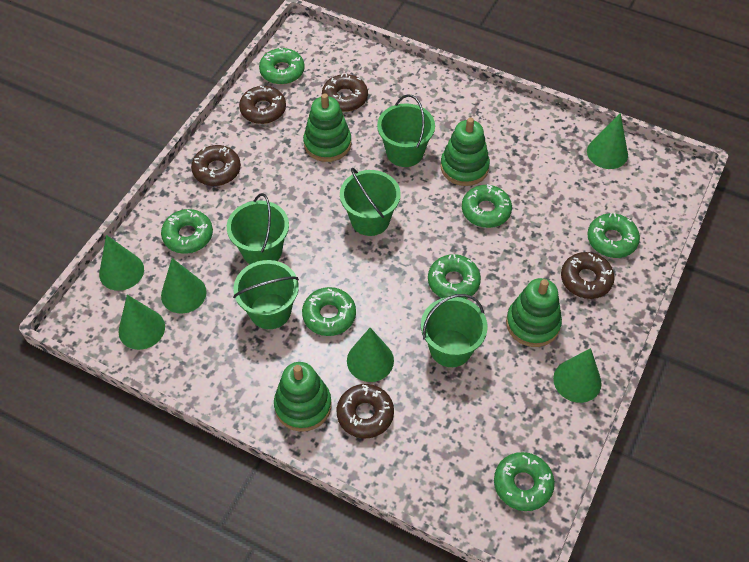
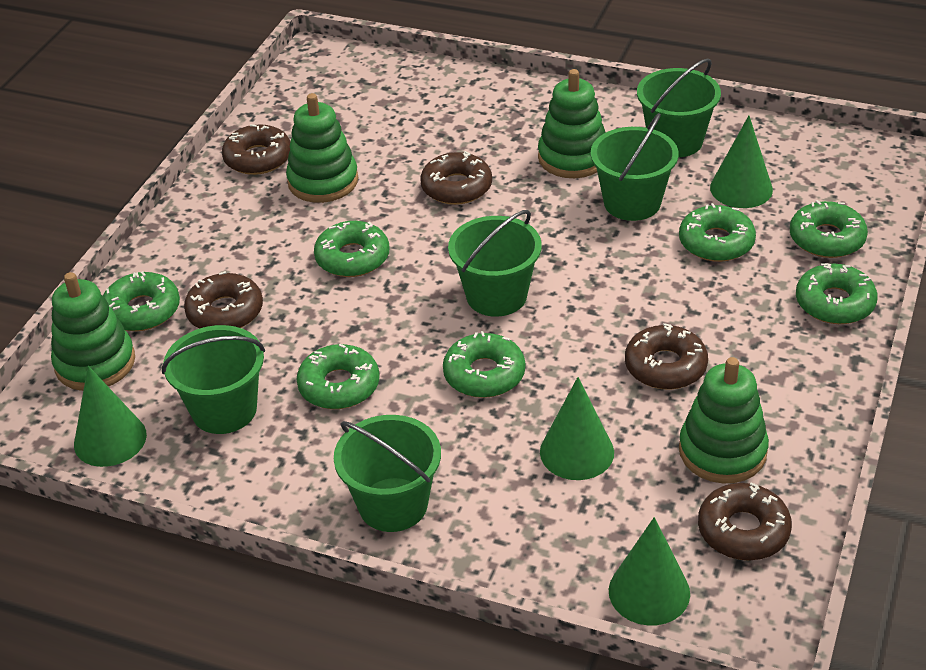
green cone: [99,235,144,291] [118,295,165,350] [161,258,207,313] [347,328,394,382] [553,348,601,403] [587,113,628,169] = 6 -> [74,366,147,467] [540,377,614,480] [609,517,690,625] [710,116,773,208] = 4

